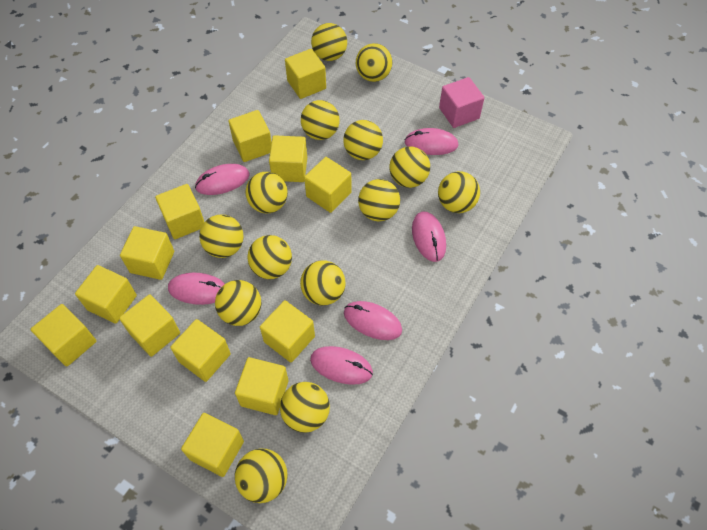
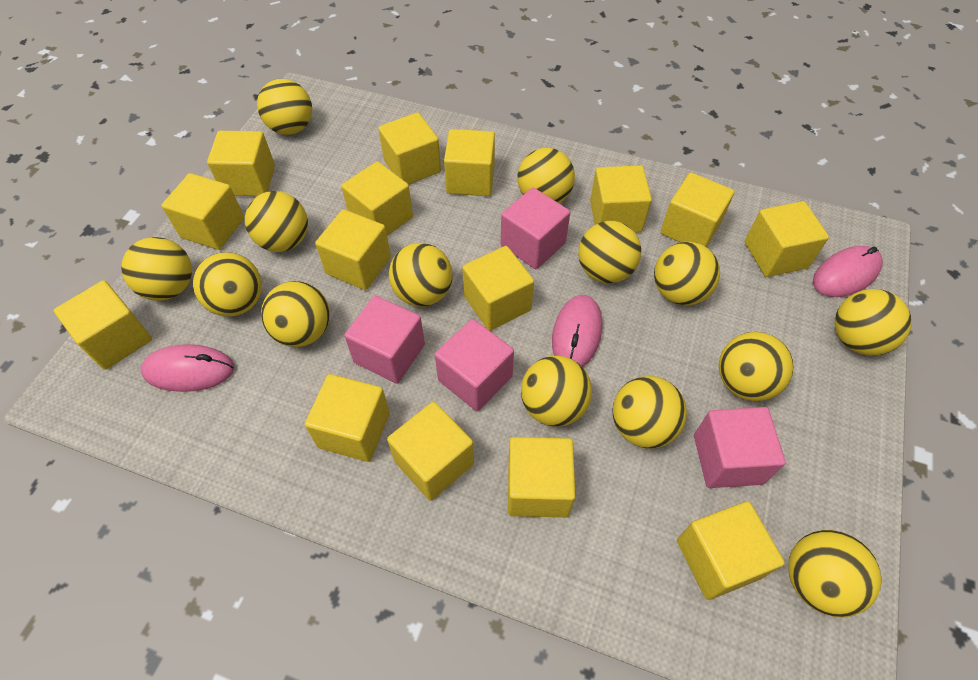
pink cube: [439,77,484,128] = 1 -> [344,296,425,384] [435,319,514,411] [501,188,570,269] [694,407,786,488] = 4
pink mouse: [168,273,225,305] [195,164,250,195] [310,346,373,385] [344,301,402,340] [405,128,458,155] [412,212,446,262] = 6 -> [141,344,235,392] [552,295,602,367] [813,246,883,297] = 3
yellow cube: [30,304,97,367] [75,265,137,324] [119,294,180,357] [120,226,174,280] [155,184,204,239] [170,319,231,382] [181,413,244,477] [228,110,272,162] [235,357,289,415] [260,300,315,363] [269,135,307,182] [285,49,326,99] [304,157,351,213] = 13 -> [53,280,152,370] [161,173,244,250] [207,131,275,196] [305,374,390,462] [315,209,391,290] [341,161,413,236] [378,112,441,185] [387,402,474,501] [444,129,495,196] [462,246,534,331] [508,437,575,518] [590,165,652,232] [661,173,735,247] [677,501,785,600] [745,201,829,277] = 15

